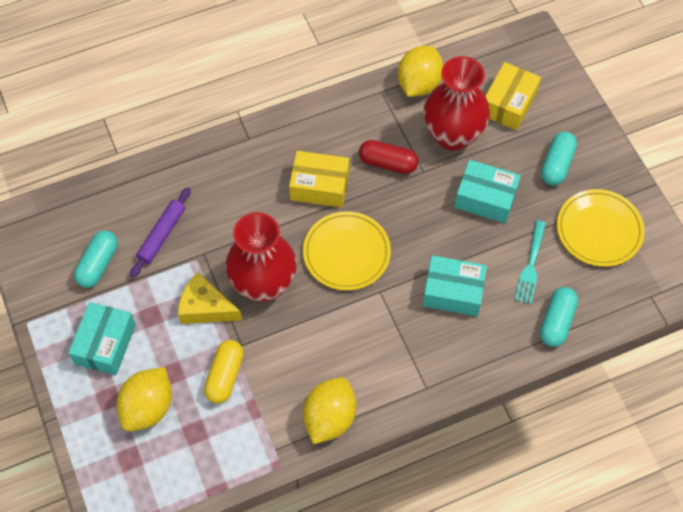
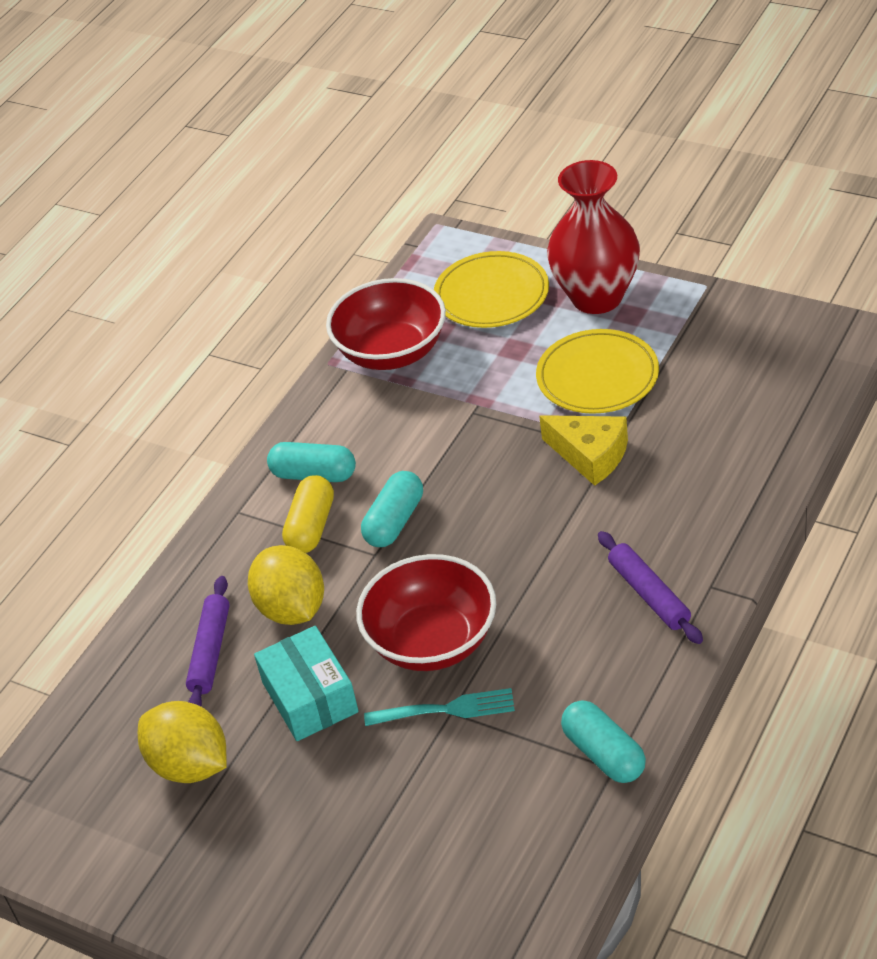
purple rolling pin: [130,187,191,278] = 1 -> [186,576,230,707] [598,531,703,644] = 2
red bowl: none = 0 -> [326,278,446,370] [356,554,496,671] = 2
red capsule: [359,140,418,174] = 1 -> none = 0
red vase: [225,212,297,302] [424,56,490,151] = 2 -> [547,160,640,314] = 1
turquoise box: [68,302,136,375] [422,255,487,316] [454,160,521,223] = 3 -> [254,626,359,741] = 1
yellow box: [289,151,349,208] [486,62,541,130] = 2 -> none = 0
yellow lemon: [117,367,172,431] [303,377,356,444] [398,46,443,97] = 3 -> [138,701,227,783] [248,545,324,625] = 2

